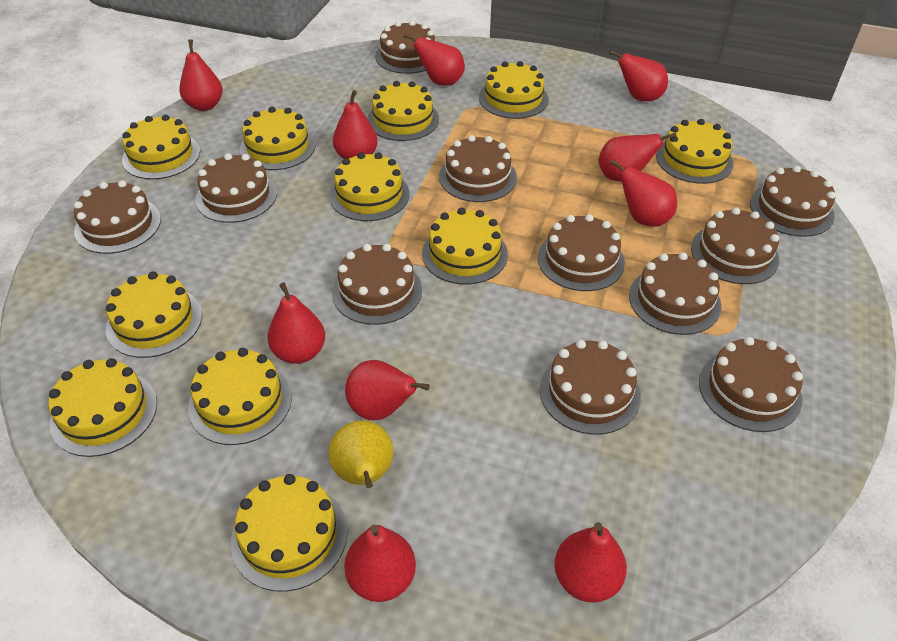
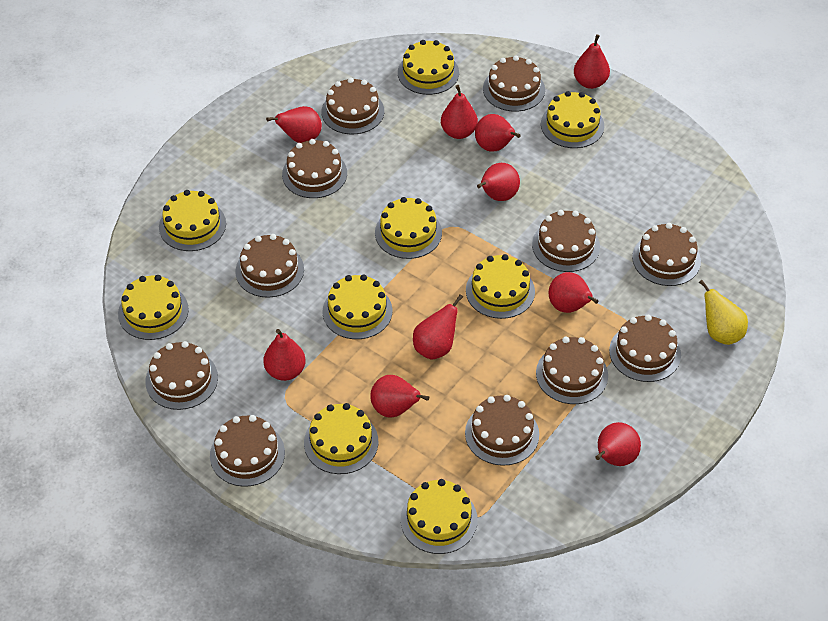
yellow cake: [49,358,157,457] [106,272,202,358] [122,115,200,179] [188,348,292,445] [231,474,347,592] [240,107,316,170] [329,152,410,221] [367,81,439,141] [422,208,508,285] [479,61,549,119] [656,119,733,184] = 11 -> [118,275,189,340] [159,190,226,251] [304,403,378,474] [323,274,392,339] [375,197,442,259] [398,40,459,95] [400,479,478,554] [466,254,535,319] [541,91,604,148] = 9

